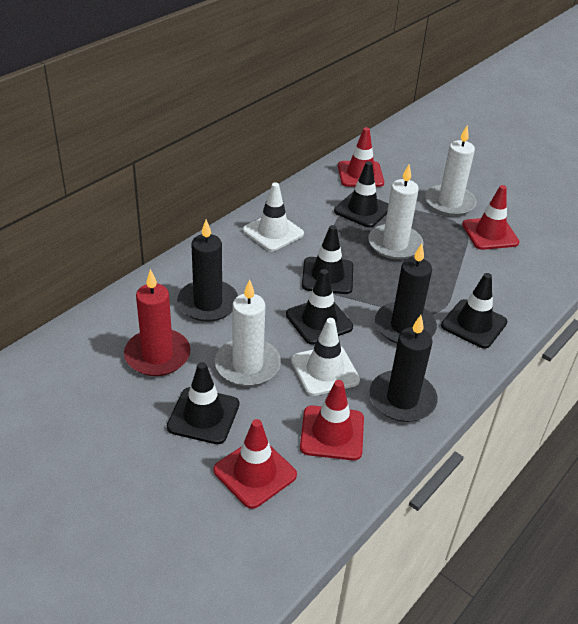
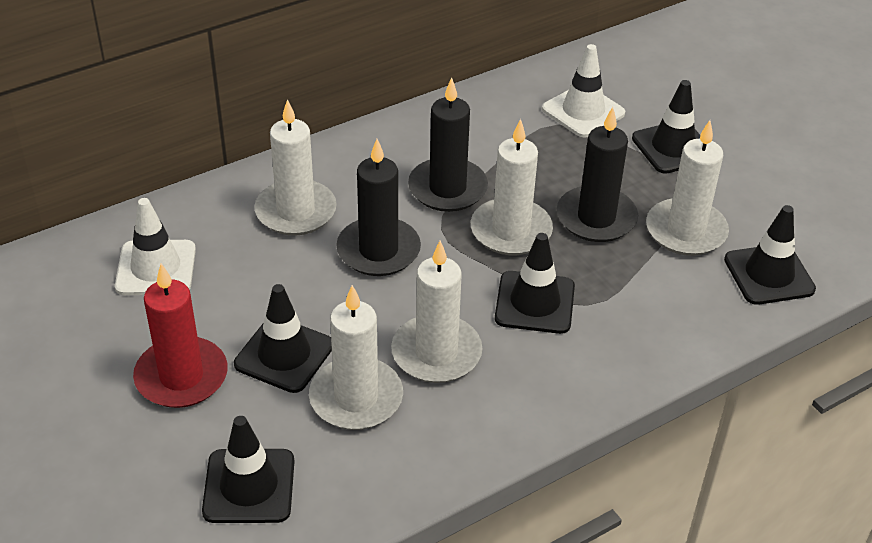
red traffic cone: [213,419,297,509] [300,380,364,460] [338,127,384,187] [462,185,520,250] = 4 -> none = 0
white candle: [215,279,281,386] [368,165,423,260] [425,126,477,216] = 3 -> [254,99,337,236] [309,285,403,430] [391,240,482,383] [471,119,553,255] [646,120,729,256] = 5

